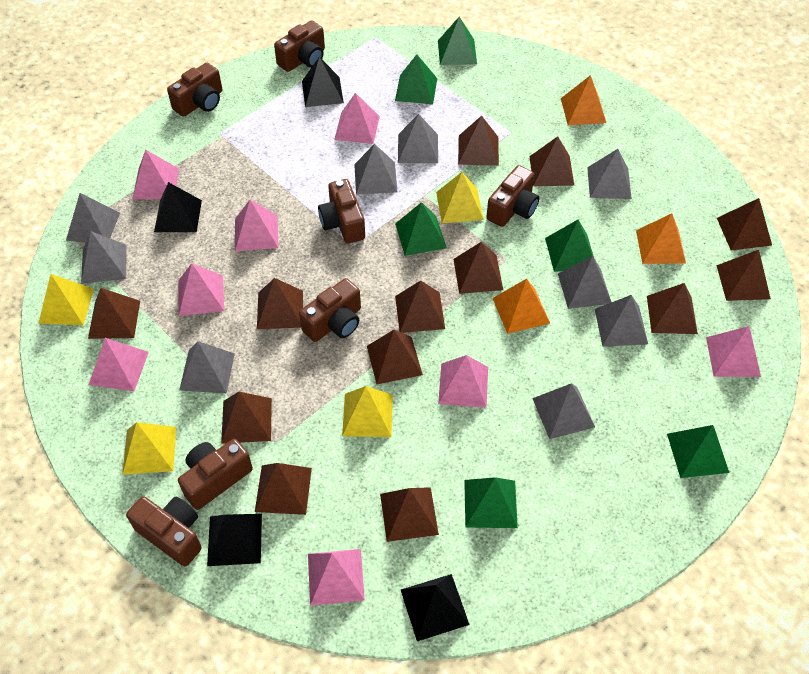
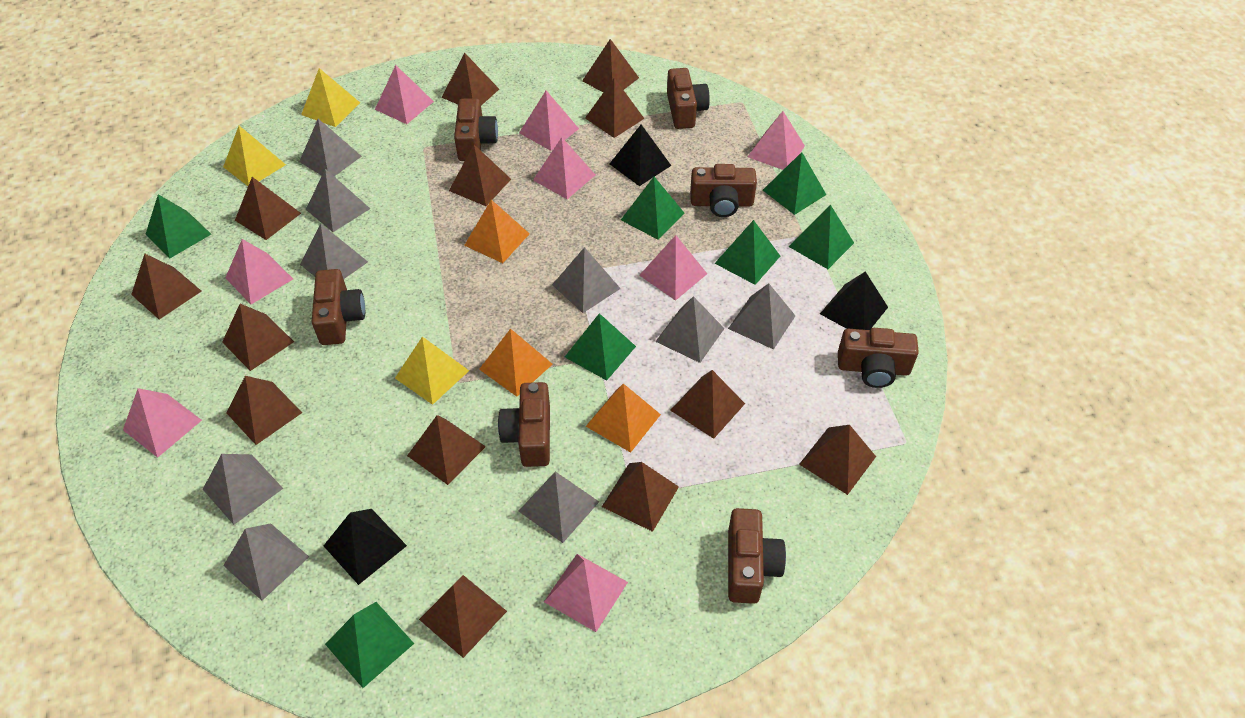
black pyramid: [154,182,202,232] [207,514,262,566] [302,57,344,107] [401,574,470,641] = 4 -> [324,509,407,585] [610,125,671,186] [820,271,888,330] = 3
green pyramid: [395,54,437,104] [395,202,447,256] [438,17,477,65] [464,477,518,528] [545,220,594,272] [667,425,729,478] = 6 -> [145,194,211,259] [325,602,414,688] [565,313,636,381] [621,177,684,240] [714,220,780,285] [763,152,826,215] [788,205,854,269] = 7
yellow pyramid: [38,274,94,325] [123,422,176,474] [342,386,393,437] [436,172,484,223] = 4 -> [223,126,286,186] [301,68,360,127] [395,337,469,405] = 3

